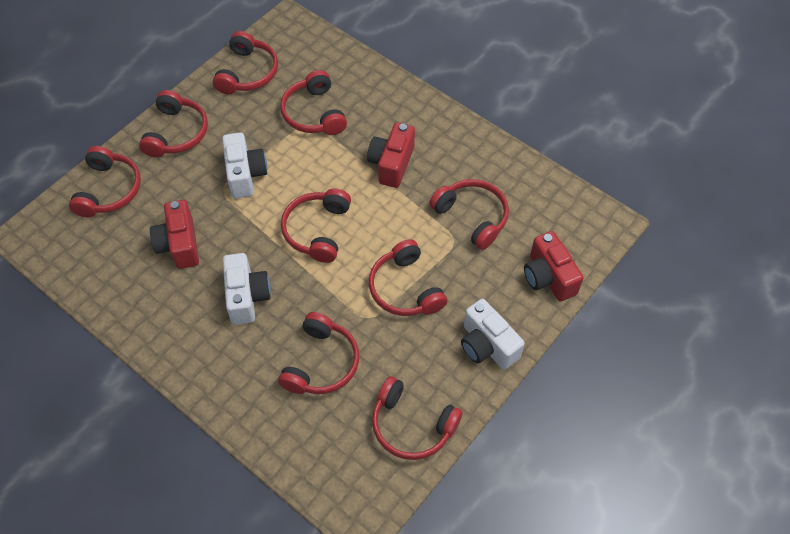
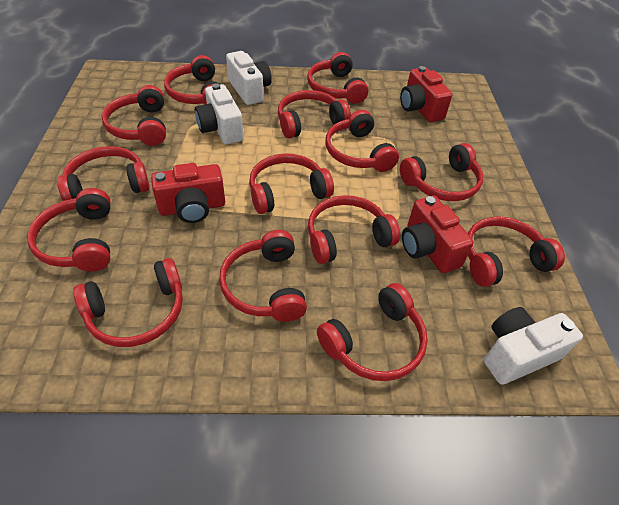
red headphones: [69,146,141,217] [139,90,208,158] [213,31,278,94] [278,312,359,394] [280,70,347,135] [281,188,351,263] [369,239,447,316] [372,376,463,460] [429,179,509,250] = 9 -> [27,188,111,272] [57,146,149,201] [73,258,183,347] [102,85,166,146] [164,55,220,104] [219,230,307,322] [249,153,334,214] [278,90,351,138] [307,52,368,104] [308,195,400,264] [317,283,428,381] [325,110,399,172] [400,143,483,201] [468,216,565,287] = 14

